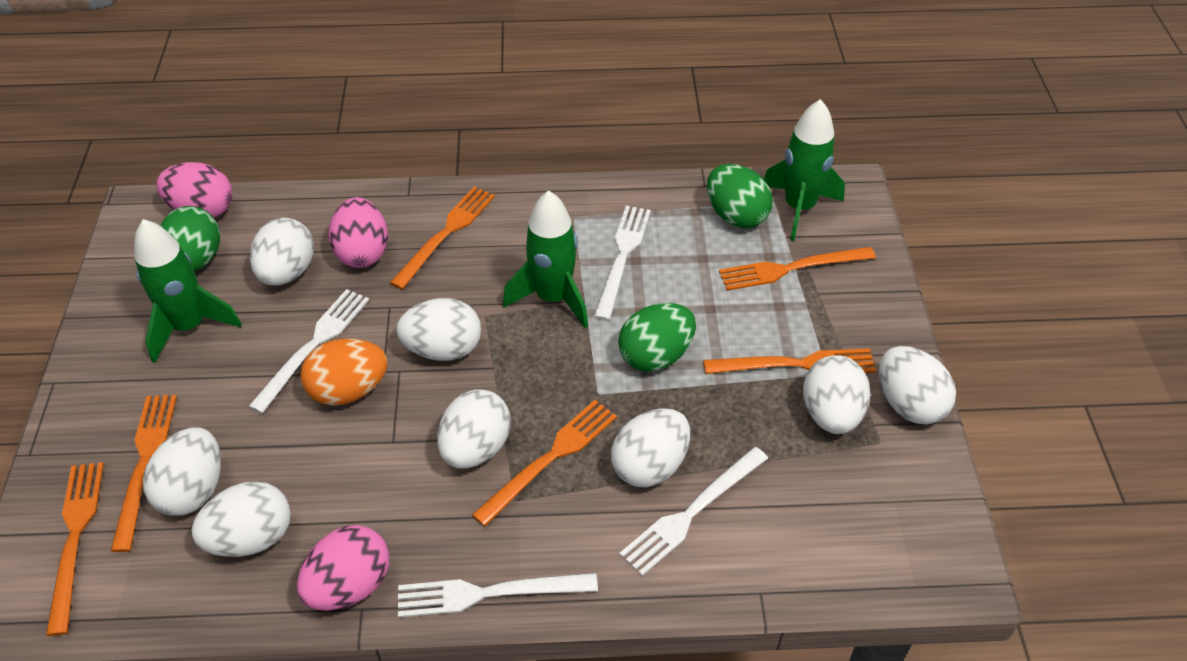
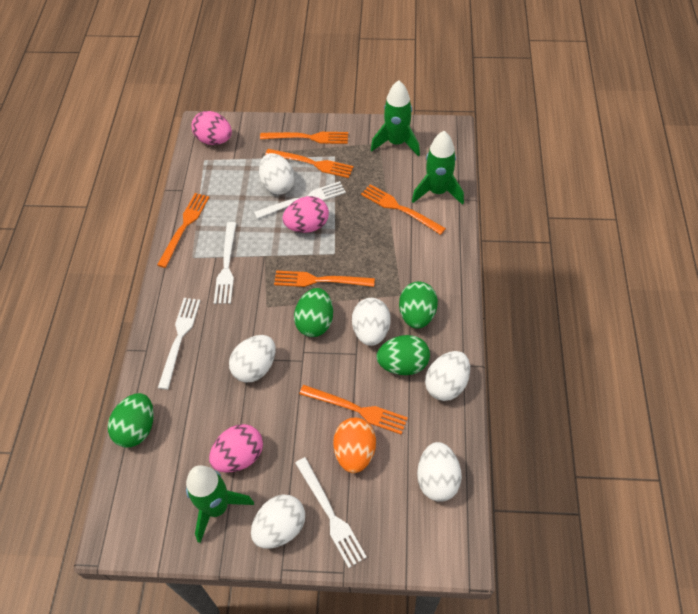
green egg: [160,206,220,271] [618,303,696,372] [707,164,773,228] = 3 -> [108,393,154,448] [294,288,333,337] [377,335,430,375] [399,281,438,329] = 4
white egg: [143,427,221,516] [191,481,291,557] [250,218,314,286] [396,298,481,361] [437,389,511,469] [611,408,690,487] [803,355,870,434] [879,346,956,424] = 8 -> [229,335,276,383] [251,494,305,549] [259,153,295,195] [352,298,391,346] [417,442,462,502] [425,351,470,401] = 6

